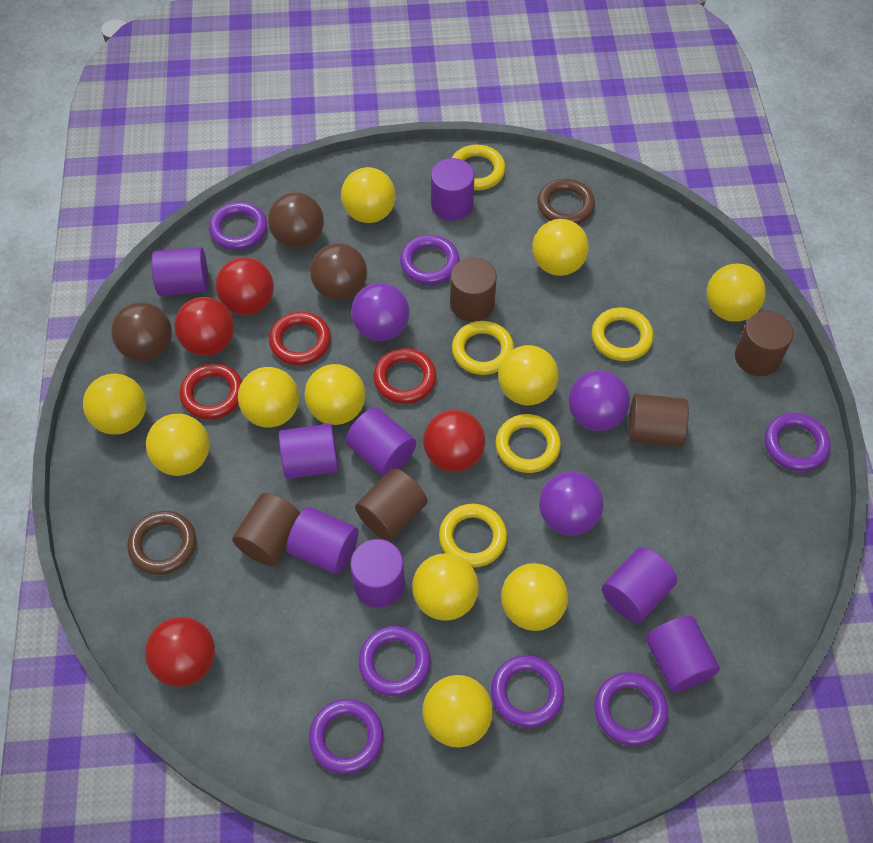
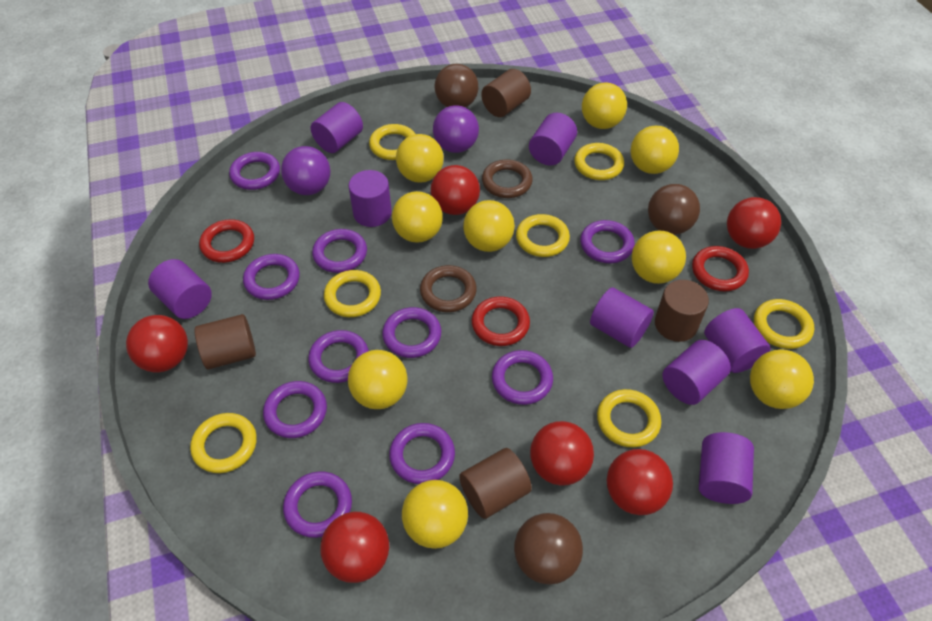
brown cylinder: [232,493,300,566] [355,468,427,541] [450,257,497,322] [628,394,689,447] [735,311,794,376] = 5 -> [195,314,256,370] [459,448,532,519] [481,69,531,117] [655,280,709,342] = 4
purple ball: [351,283,409,341] [539,471,604,536] [568,370,630,431] = 3 -> [281,146,330,195] [433,105,479,153] = 2
purple ring: [209,202,267,250] [309,699,383,774] [359,626,431,696] [400,235,459,285] [491,655,564,728] [594,672,668,746] [764,413,831,472] = 7 -> [229,152,280,190] [243,254,300,300] [263,381,327,438] [283,471,352,538] [308,330,369,383] [312,229,367,273] [382,307,441,358] [389,423,455,484] [492,350,553,405] [580,220,635,263] = 10
red ball: [145,617,215,687] [174,297,234,356] [216,257,274,315] [423,410,485,472] = 4 -> [126,315,188,372] [321,512,389,583] [431,165,480,215] [530,421,594,486] [607,449,673,515] [727,197,781,249] = 6
yellow ball: [83,374,146,435] [146,414,210,476] [238,367,299,427] [304,364,365,425] [341,167,396,223] [412,554,479,621] [422,675,493,747] [498,345,559,405] [501,563,568,631] [532,219,589,276] [706,264,766,322] = 11 -> [348,350,408,409] [392,191,443,243] [396,134,444,183] [402,480,468,549] [463,200,515,252] [582,83,627,129] [630,126,679,174] [631,231,686,284] [750,349,814,409] = 9
yellow ring: [439,504,507,568] [452,144,506,190] [452,321,514,375] [496,414,561,473] [592,308,654,361] = 5 -> [190,413,257,473] [324,270,381,317] [369,124,415,160] [516,214,570,257] [574,143,624,180] [597,389,661,448] [754,299,814,349] = 7

